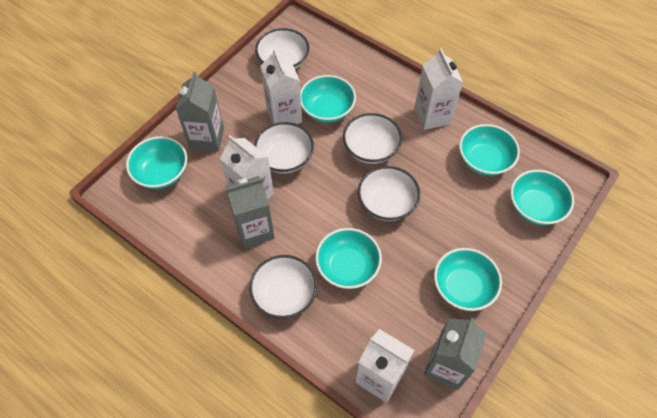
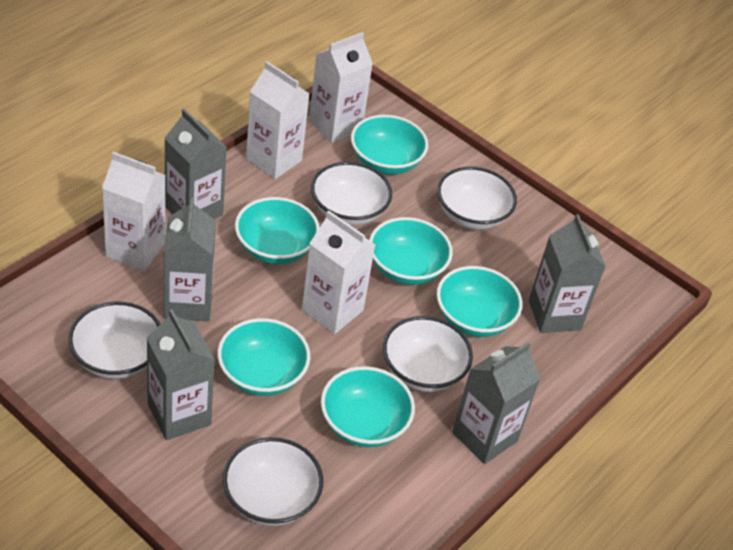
grey carton: [176,71,224,152] [225,176,275,248] [424,318,487,390] = 3 -> [147,309,215,440] [164,109,227,219] [164,198,216,322] [452,342,541,464] [529,214,606,333] = 5

